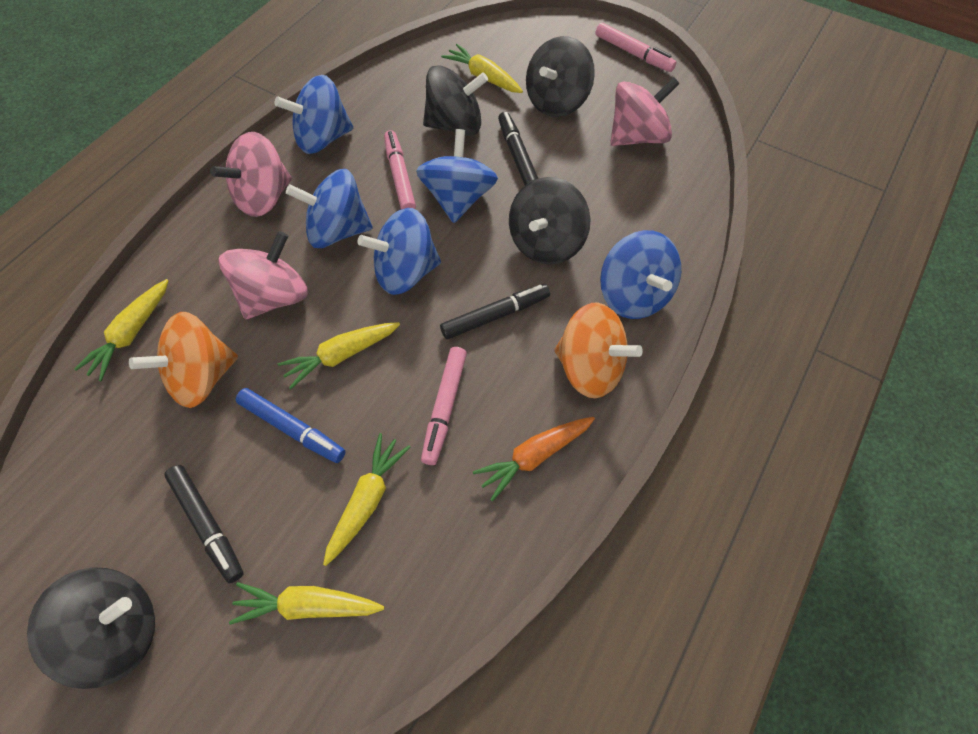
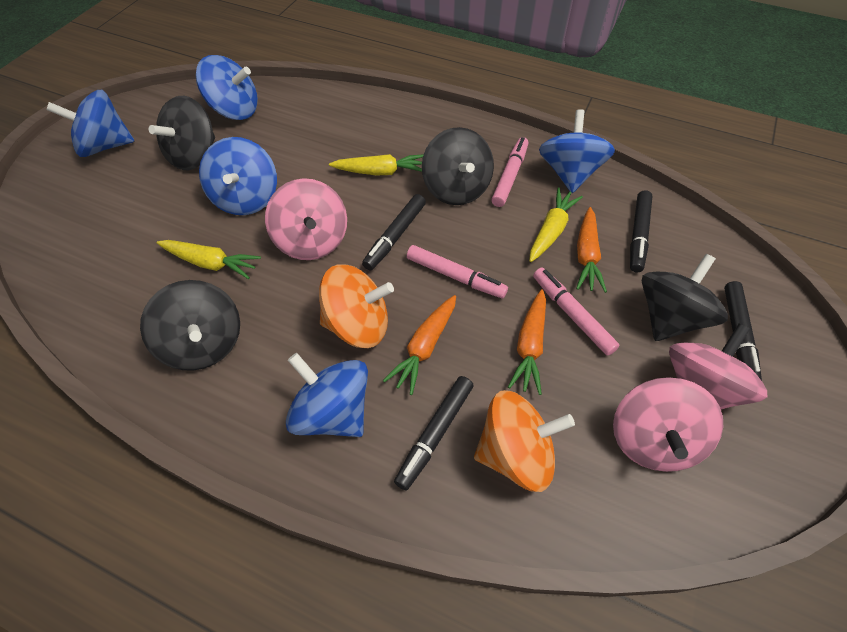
black marker: [164,465,244,583] [440,284,550,339] [498,112,539,185] = 3 -> [362,194,426,270] [394,376,474,490] [630,190,652,273] [724,281,762,381] = 4
blue marker: [236,388,346,463] = 1 -> none = 0
orange carrot: [473,417,595,501] = 1 -> [383,295,456,395] [508,289,546,395] [576,207,607,293] = 3
yellow carrot: [74,279,169,381] [229,582,384,625] [278,322,400,389] [323,433,411,566] [441,44,523,93] = 5 -> [157,240,261,279] [329,154,424,176] [529,187,583,262] = 3

